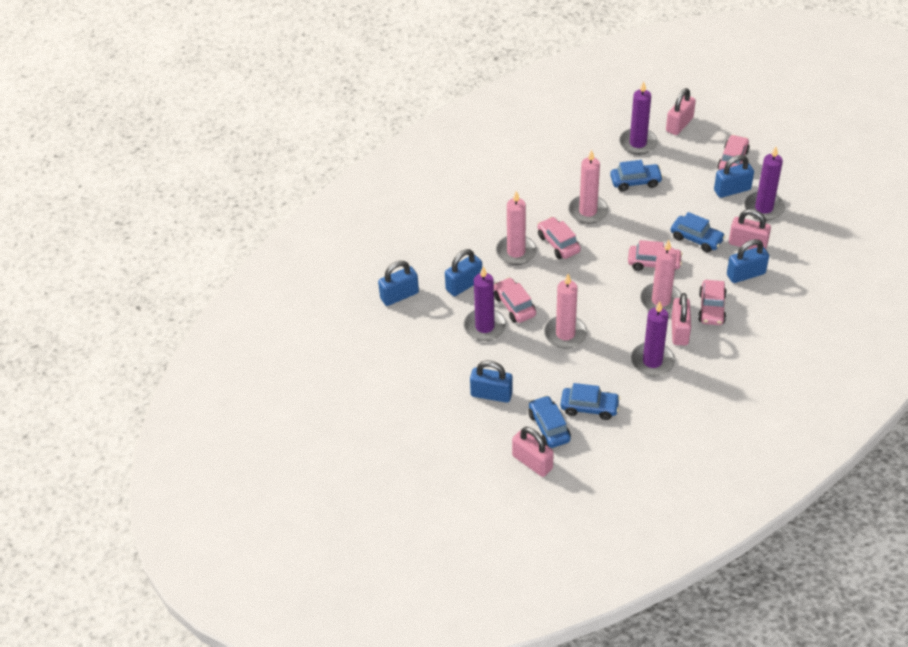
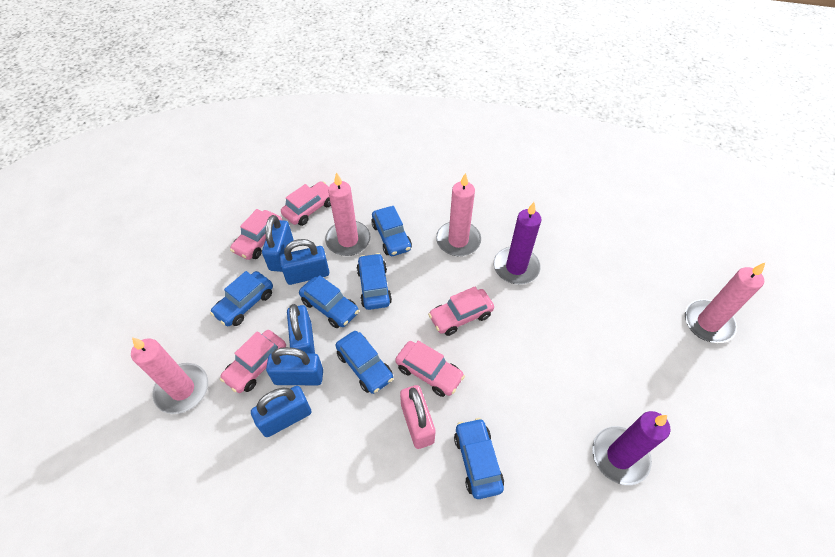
blue car: [528,395,571,448] [561,383,620,420] [610,160,663,191] [671,212,725,252] = 4 -> [210,271,273,326] [299,275,359,328] [335,331,393,394] [356,253,392,310] [371,206,412,256] [454,418,504,499] = 6
pink padlock: [512,427,554,477] [666,88,696,135] [671,293,691,345] [729,209,771,249] = 4 -> [400,385,435,449] = 1
purple candle: [464,267,506,341] [619,81,658,155] [631,301,675,376] [744,147,785,221] = 4 -> [494,202,541,284] [592,411,670,485] = 2

